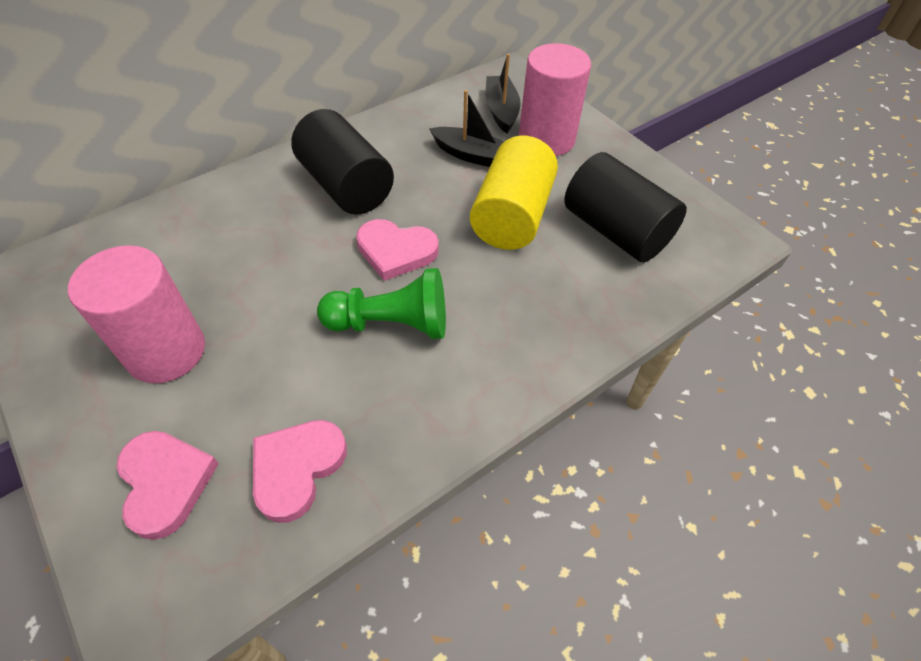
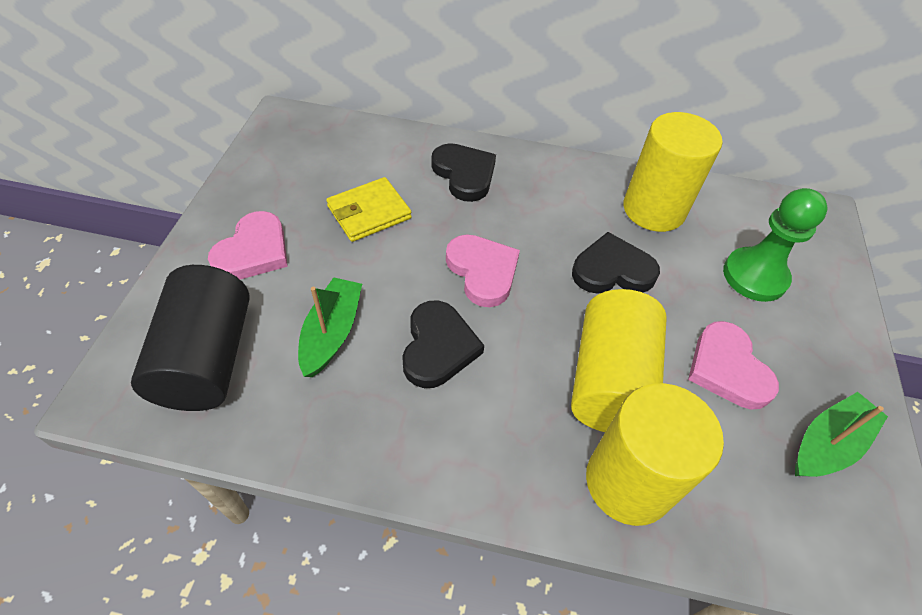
black boat: [429,90,504,167] [486,54,521,134] = 2 -> none = 0
black cylinder: [291,109,394,215] [564,152,687,262] = 2 -> [131,265,249,411] = 1
black heart: none = 0 -> [402,300,484,388] [431,143,496,202] [572,232,660,294] = 3
green boat: none = 0 -> [298,277,362,377] [795,392,888,477] = 2
pink cylinder: [68,245,205,383] [519,43,591,156] = 2 -> none = 0
yellow cylinder: [470,136,558,250] = 1 -> [571,289,667,432] [586,383,724,526] [623,112,722,232] = 3
yellow wallet: none = 0 -> [326,177,412,242] = 1

